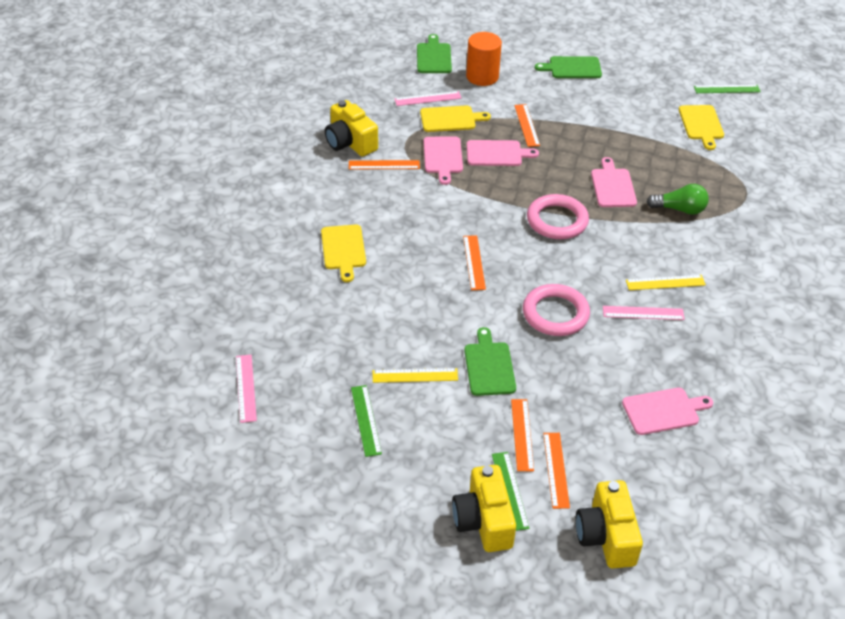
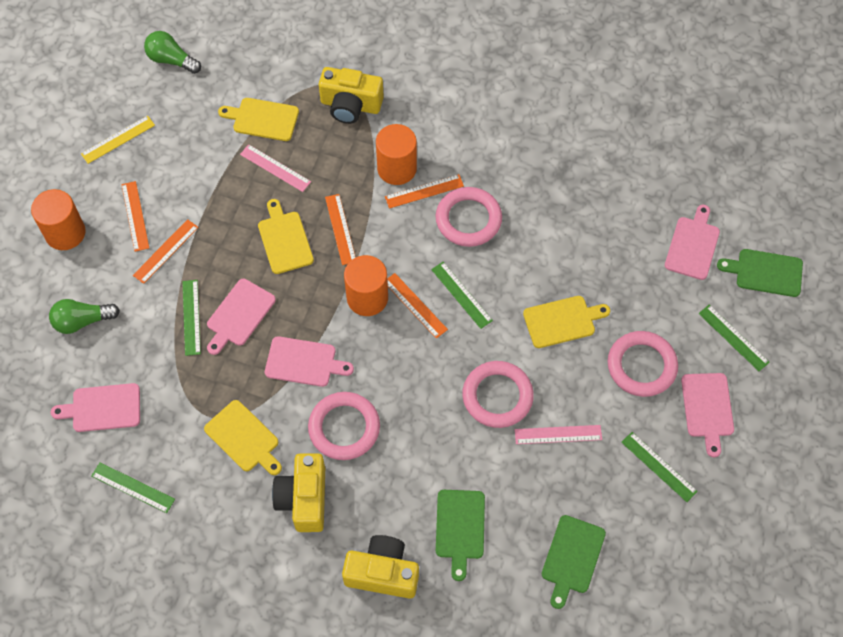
green light bulb: [646,184,709,215] = 1 -> [49,299,120,334] [144,31,201,74] = 2
green ruler: [351,385,382,457] [492,452,529,531] [694,85,761,93] = 3 -> [91,463,175,513] [182,280,201,356] [431,262,493,329] [621,432,698,502] [699,305,770,371] = 5
orange cylinder: [466,32,502,86] = 1 -> [31,189,86,250] [344,255,388,316] [376,124,417,185] = 3
pink cutting board: [424,137,463,185] [467,140,539,166] [591,157,637,207] [622,388,713,435] = 4 -> [51,383,140,432] [207,279,276,355] [265,336,354,387] [665,204,720,280] [681,373,734,457] = 5
pink ring: [523,284,590,336] [527,194,589,239] = 2 -> [308,392,380,460] [435,187,502,247] [462,361,534,428] [608,331,678,397] = 4
pink ruler: [236,355,257,423] [394,91,462,106] [603,306,685,320] = 3 -> [240,144,311,192] [515,425,602,444] = 2
yellow cutting board: [321,225,366,282] [420,106,491,132] [679,105,724,150] = 3 -> [204,400,282,475] [218,98,299,141] [258,199,314,274] [523,296,610,348] = 4
yellow ruler: [372,368,458,383] [626,275,706,290] = 2 -> [81,116,155,164] = 1

